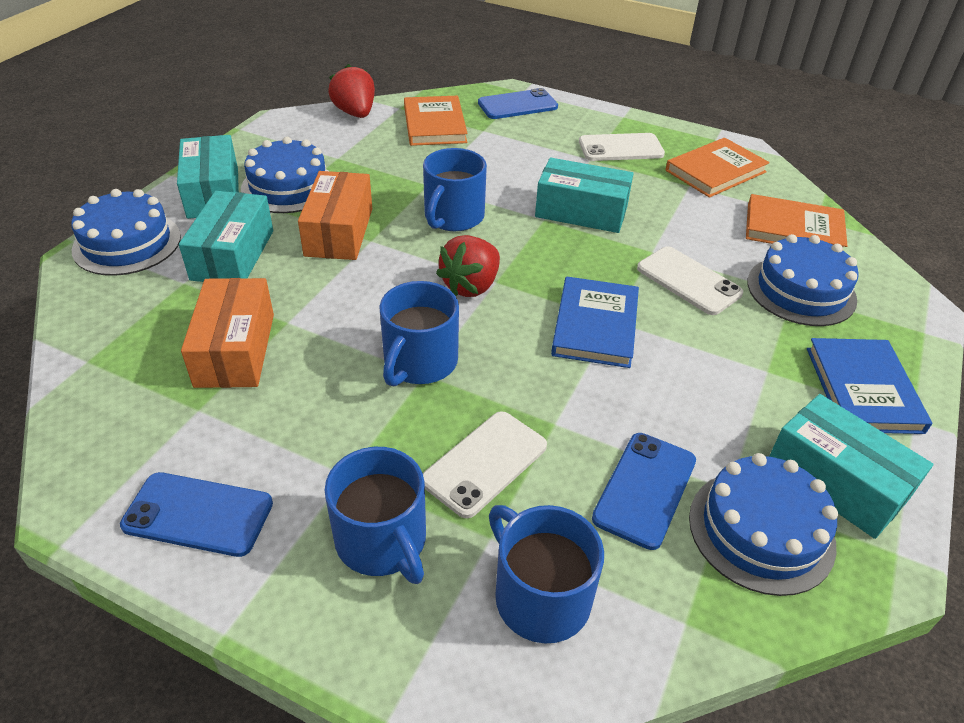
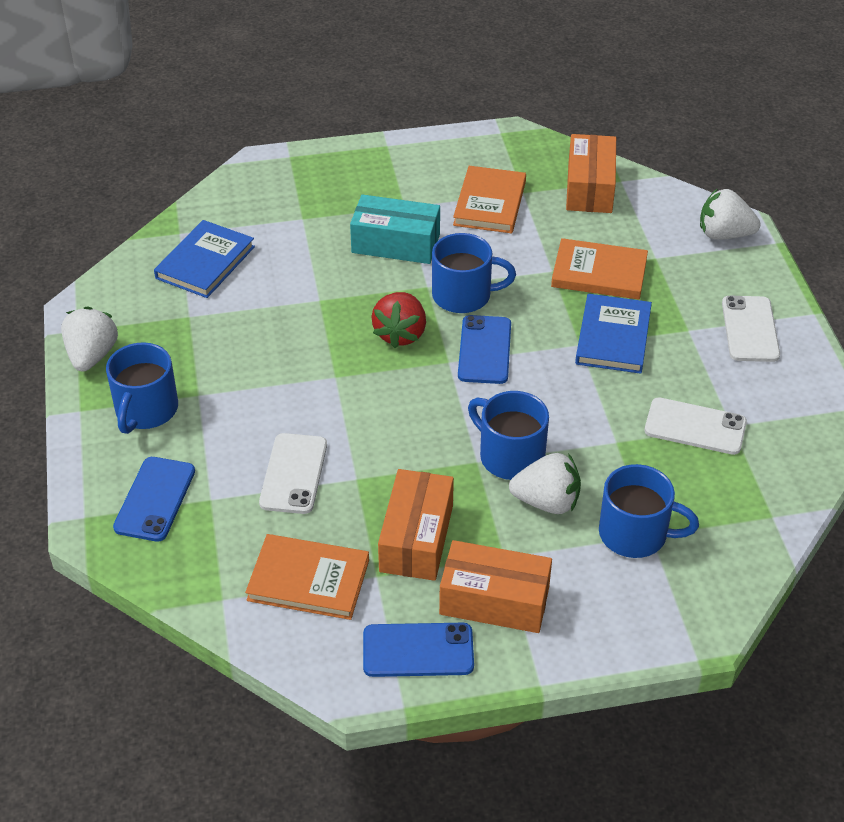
blue cake: [71,189,181,276] [241,137,328,213] [689,453,838,596] [747,234,859,326] = 4 -> none = 0
orange box: [181,278,274,388] [298,171,372,260] = 2 -> [378,469,454,581] [439,540,552,633] [566,134,616,213] = 3
red strawberry: [328,64,375,118] [436,235,500,297] = 2 -> [371,292,426,348] = 1
turquoise box: [177,135,239,219] [179,191,273,282] [535,158,633,233] [769,394,933,539] = 4 -> [350,194,440,264] = 1
white strawberry: none = 0 -> [61,306,118,372] [509,453,581,514] [700,188,761,240] = 3

